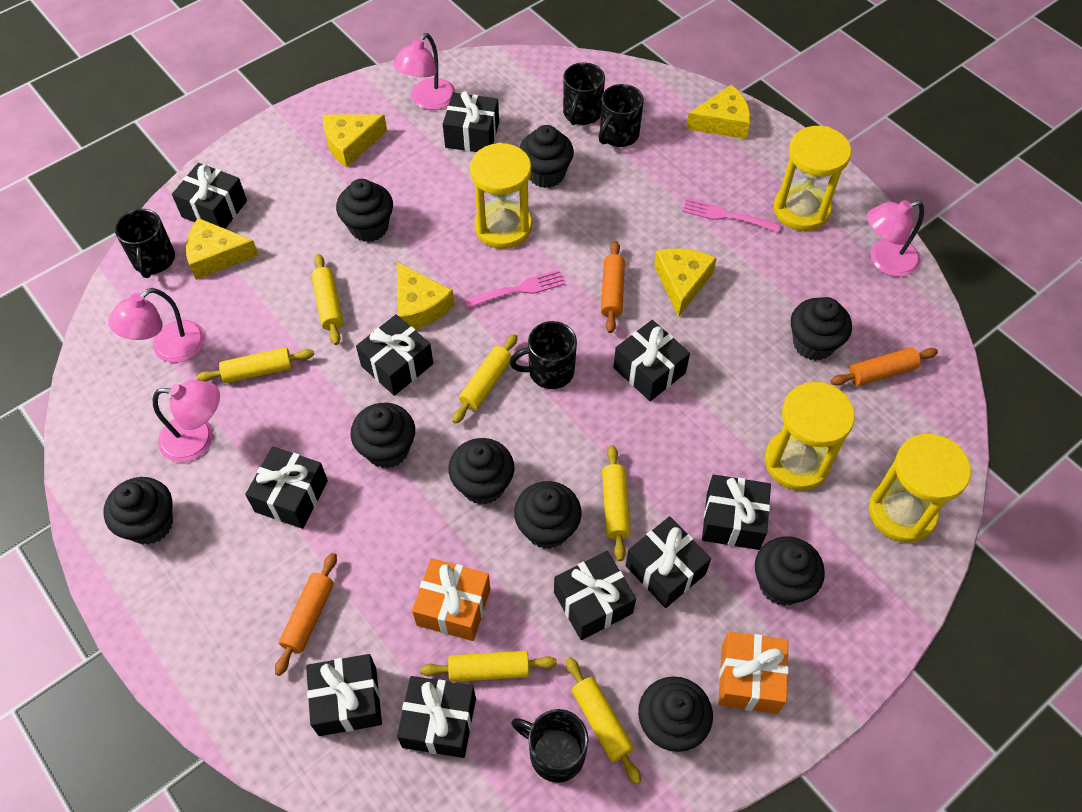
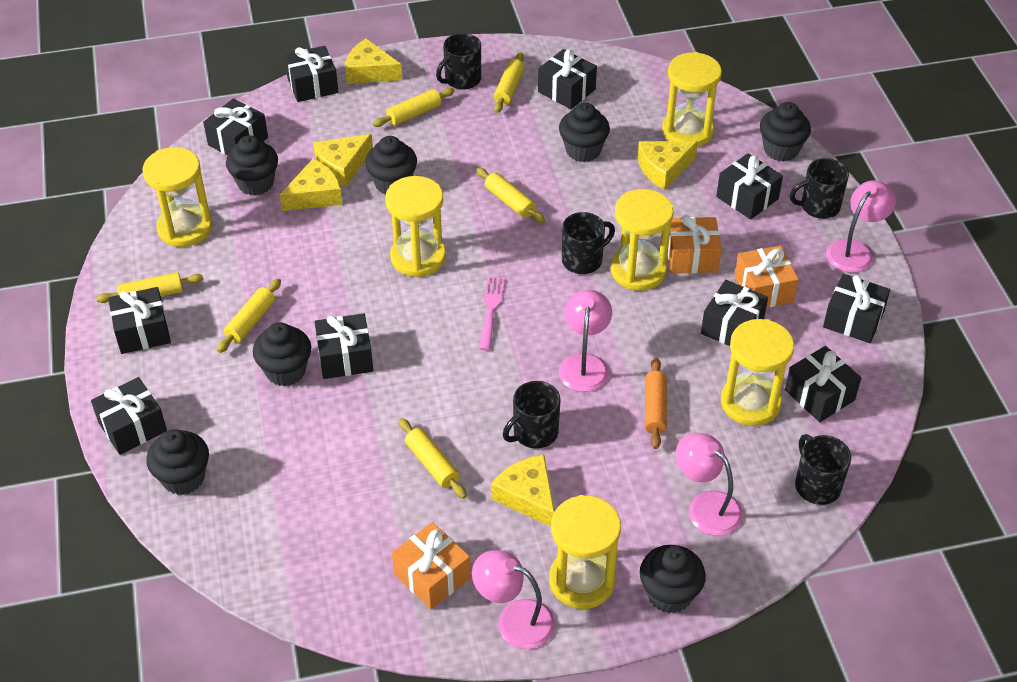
black cupcake: [103,477,173,545] [336,179,393,242] [351,403,415,468] [449,438,514,505] [514,481,582,549] [520,125,574,188] [638,676,713,752] [755,536,825,606] [791,297,852,361] = 9 -> [146,429,209,495] [226,135,278,195] [253,322,311,386] [365,136,417,195] [559,103,610,162] [640,545,706,613] [760,102,811,162] = 7
orange gift: [412,558,490,641] [718,631,789,714] = 2 -> [392,522,471,609] [668,215,722,274] [734,245,799,308] = 3
orange rolling pin: [275,553,337,676] [601,241,625,333] [831,347,938,386] = 3 -> [645,358,667,449] = 1
pink fork: [464,270,565,308] [682,198,781,232] = 2 -> [479,276,505,351] = 1
yellow hourglass: [470,143,532,249] [765,382,855,491] [773,126,851,231] [869,434,971,543] = 4 -> [142,147,213,247] [385,176,446,278] [549,495,621,609] [611,189,673,291] [662,52,722,147] [721,319,794,426] = 6

